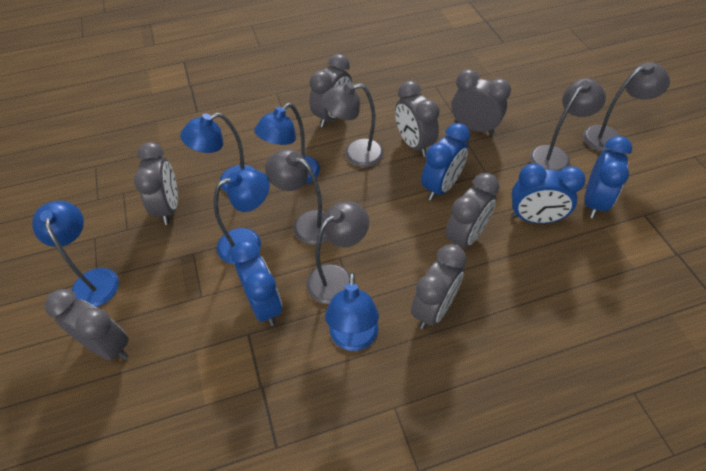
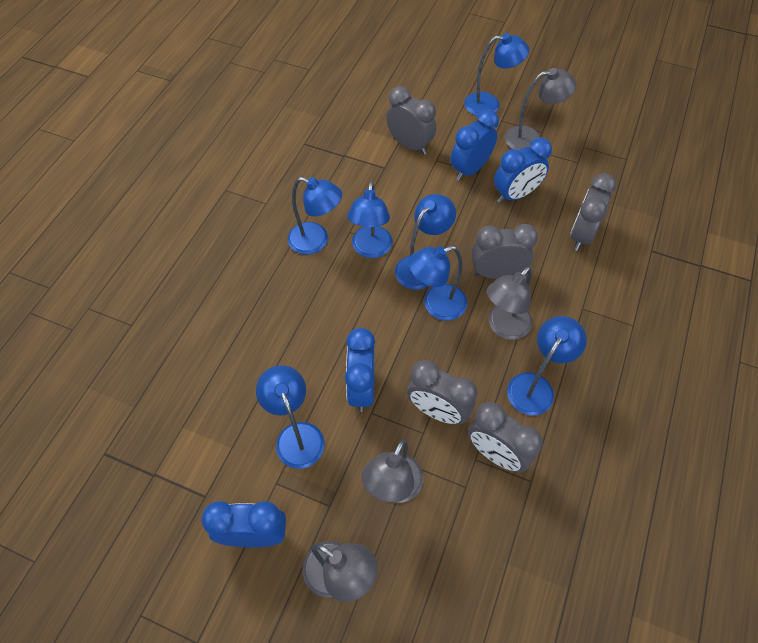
blue lamp: [32,201,119,307] [180,113,256,193] [214,169,270,264] [254,103,320,184] [325,272,379,351] = 5 -> [256,365,325,469] [288,177,342,255] [347,181,393,258] [395,194,456,290] [408,246,467,320] [464,33,529,116] [507,316,587,415] = 7
grey clock: [45,289,129,360] [134,142,178,225] [309,54,352,127] [395,81,440,157] [411,244,467,329] [445,173,500,248] [451,69,511,135] = 7 -> [386,86,436,155] [407,360,477,425] [468,402,543,472] [472,224,538,279] [570,173,616,251] = 5
grey lamp: [265,149,328,245] [306,201,369,304] [322,82,384,167] [530,78,606,172] [583,62,670,152] = 5 -> [303,541,377,602] [361,440,423,503] [487,267,532,340] [505,68,576,150] = 4

